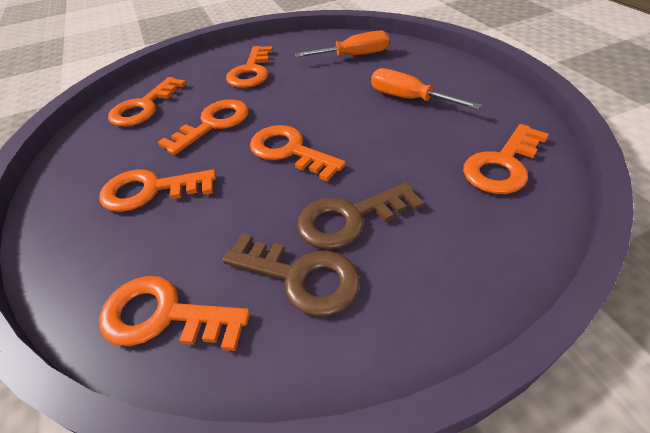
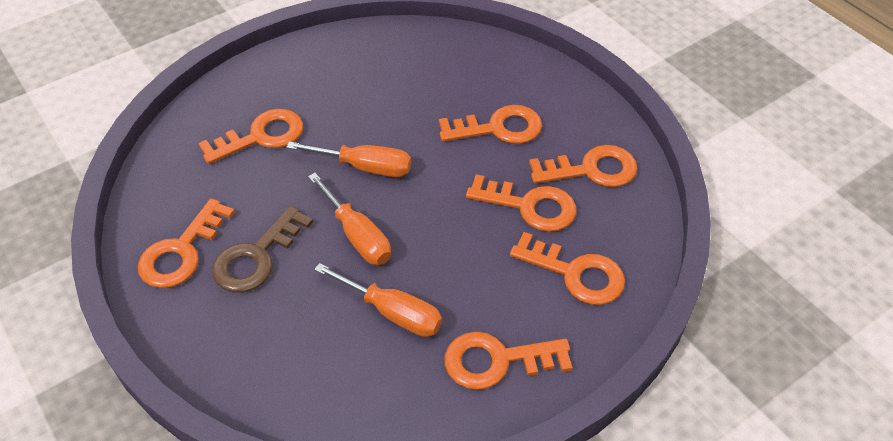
brown key: [222,233,360,316] [297,182,424,249] = 2 -> [212,206,313,293] = 1
orange screwdriver: [295,31,389,57] [371,68,482,110] = 2 -> [286,141,411,177] [308,173,391,265] [314,263,442,337] = 3

